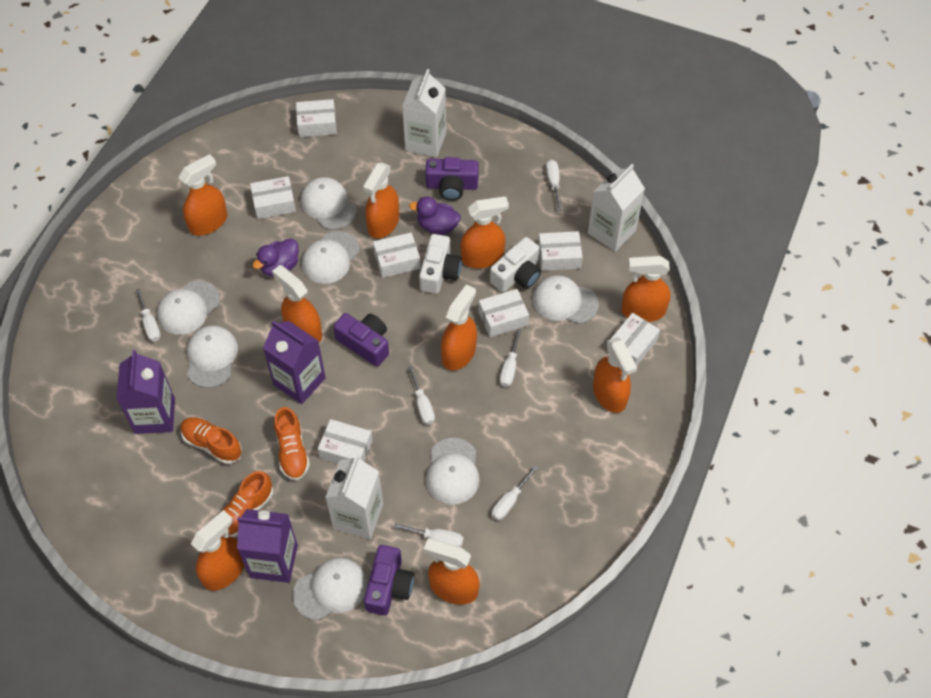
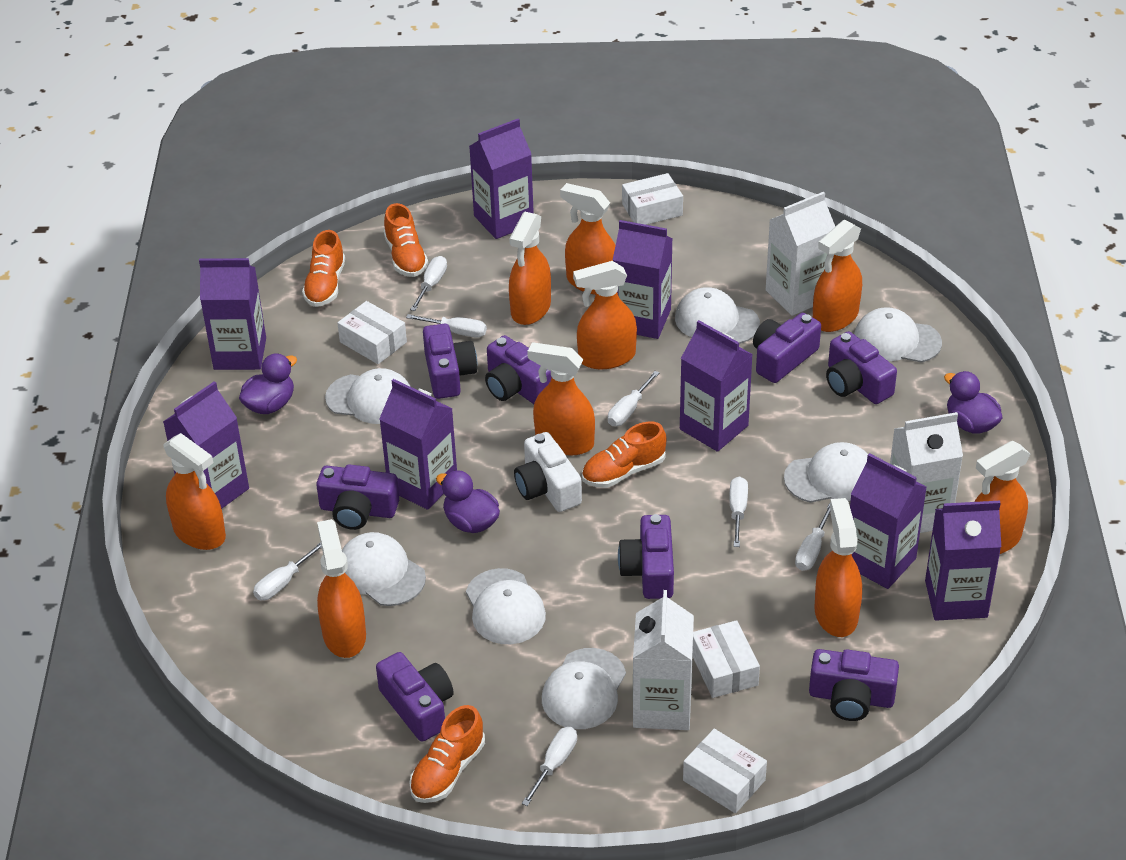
orange shoe: [181,417,242,464] [221,471,274,537] [274,407,310,481] = 3 -> [302,230,345,307] [384,203,428,277] [409,705,485,803] [582,422,667,488] = 4
purple camera: [333,313,389,366] [364,545,414,616] [425,157,479,201] = 3 -> [316,464,399,530] [376,652,453,742] [423,324,477,399] [485,335,552,404] [618,514,674,599] [753,313,821,383] [809,649,899,721] [826,331,897,404] = 8
purple carton: [116,350,175,434] [237,509,298,583] [263,321,326,404] = 3 -> [163,381,249,509] [199,258,266,370] [379,379,457,510] [469,118,534,239] [613,220,672,339] [680,320,753,452] [850,453,927,589] [925,501,1001,621] = 8
purple duck: [252,238,299,276] [409,196,461,235] = 2 -> [239,353,297,414] [436,470,500,533] [944,371,1003,434] = 3
white box: [250,176,296,219] [296,99,337,137] [318,419,373,464] [373,232,421,278] [479,289,529,337] [538,231,583,271] [607,313,660,366] = 7 -> [337,301,407,364] [622,173,683,225] [683,729,767,813] [692,620,760,698] = 4
white camera: [419,234,462,294] [490,237,541,292] = 2 -> [514,432,582,512] = 1
white screwdriver: [136,288,161,342] [394,523,464,547] [408,366,435,425] [492,465,538,520] [500,329,521,387] [546,160,562,210] = 6 -> [253,542,322,600] [406,314,487,338] [410,256,447,311] [522,727,577,806] [608,371,659,426] [729,476,748,547] [795,503,831,571] = 7

